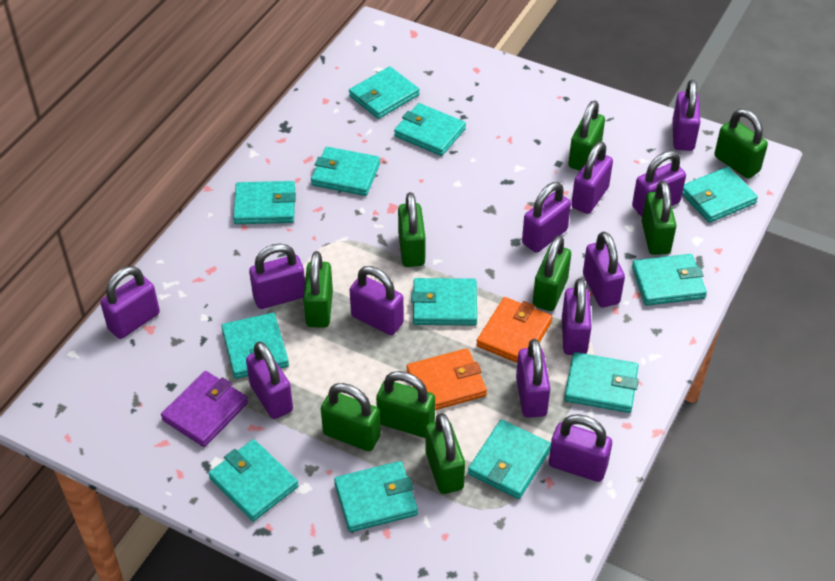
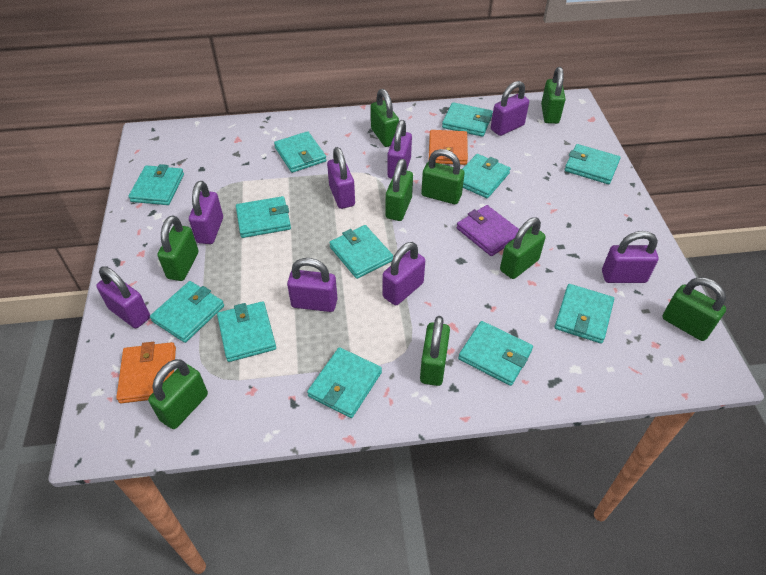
purple padlock: [100,266,160,339] [246,341,293,419] [249,244,305,309] [350,266,404,335] [516,339,551,418] [522,182,571,252] [549,414,612,482] [562,278,592,355] [571,142,613,214] [583,231,625,307] [632,151,686,216] [672,80,700,151] = 12 -> [96,266,150,328] [189,181,223,244] [287,258,338,312] [327,147,355,209] [383,242,425,305] [387,120,412,179] [491,81,529,136] [602,231,658,283] = 8

